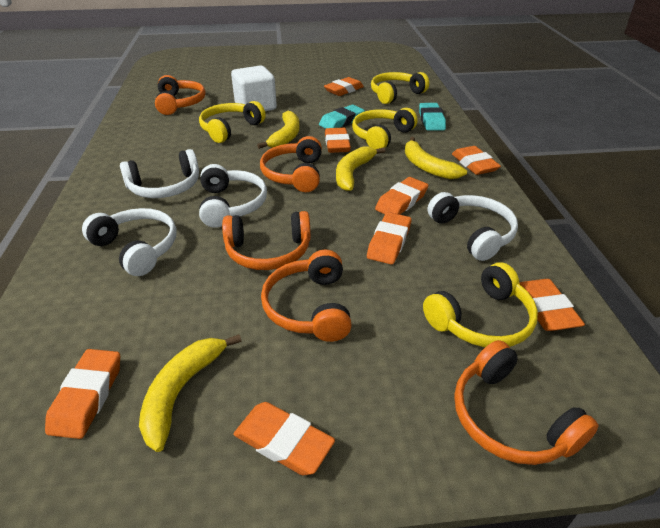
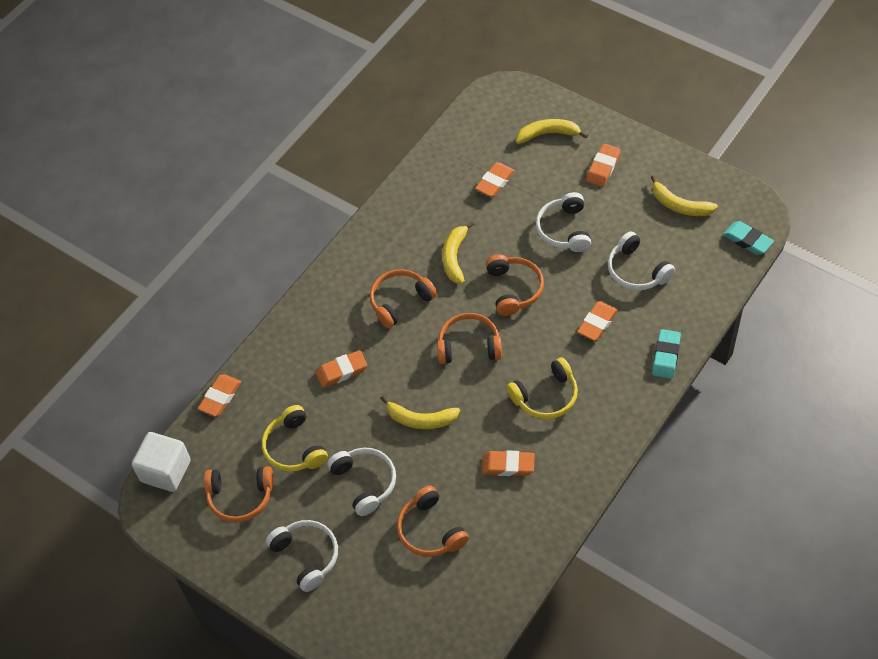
orange eraser: [45,349,120,439] [234,402,335,476] [324,77,364,96] [325,128,351,153] [367,212,412,264] [375,177,429,215] [452,146,501,175] [519,279,585,331] = 8 -> [198,374,241,416] [316,350,367,388] [475,162,515,197] [482,451,535,476] [577,301,618,341] [586,144,621,187] = 6
yellow headphones: [199,101,266,143] [352,108,418,149] [371,72,429,104] [423,262,538,347] = 4 -> [262,405,328,472] [507,357,578,419] = 2

